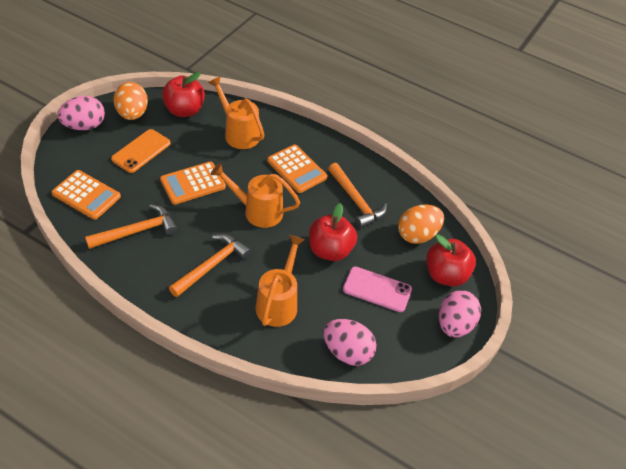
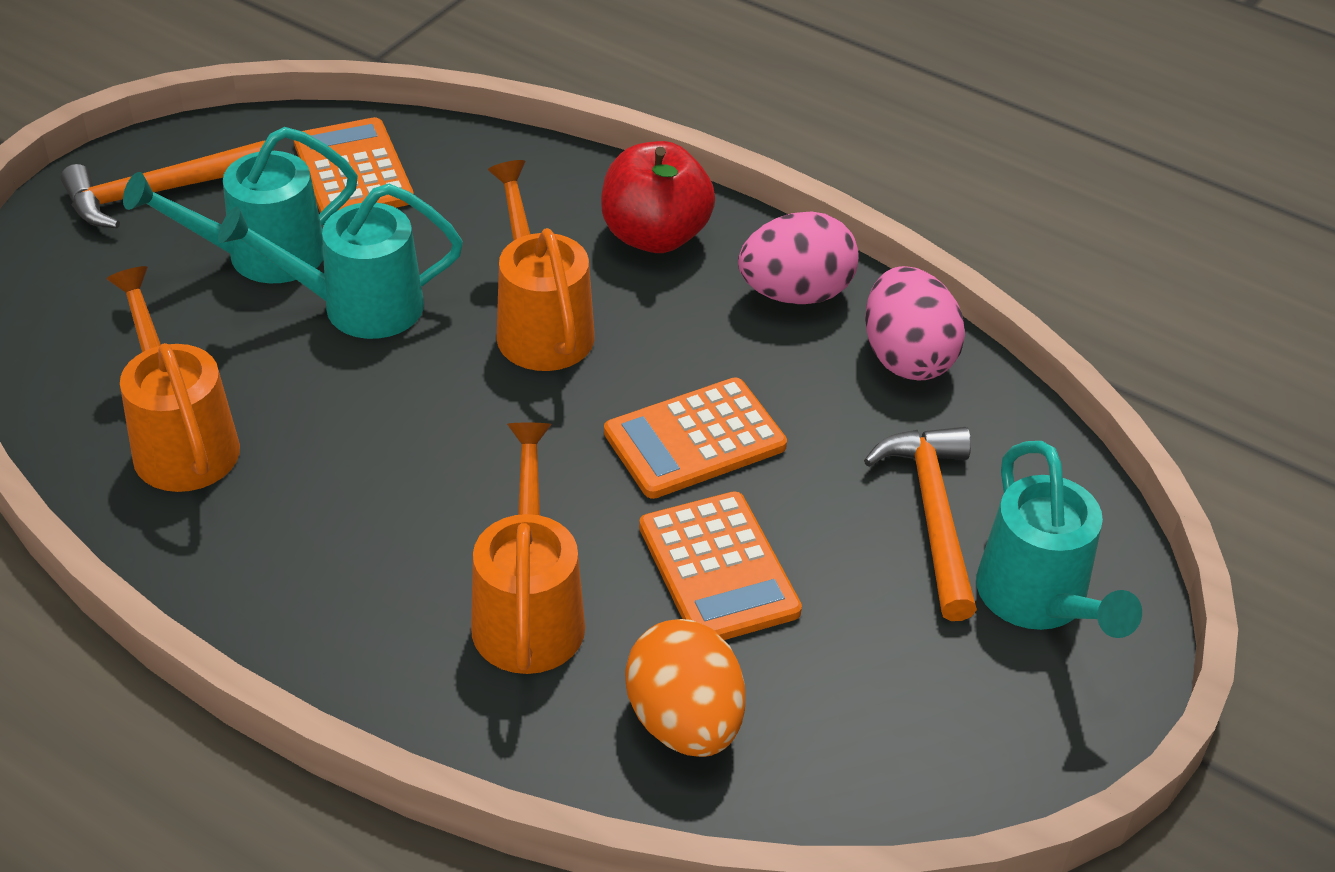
orange egg: [113,82,148,120] [398,204,444,244] = 2 -> [625,619,745,757] = 1
orange hammer: [85,204,177,249] [169,234,251,297] [328,163,387,228] = 3 -> [61,140,265,228] [864,427,977,621] = 2
orange phone: [111,129,171,173] = 1 -> none = 0
pink egg: [57,96,105,130] [323,319,376,366] [439,290,481,338] = 3 -> [738,211,859,304] [865,266,965,381] = 2
pink phone: [343,266,412,312] = 1 -> none = 0
red apple: [162,72,205,117] [309,203,357,261] [426,234,476,286] = 3 -> [601,141,715,253] = 1
turquoise watering can: none = 0 -> [123,127,358,283] [218,184,463,339] [976,441,1142,638] = 3

